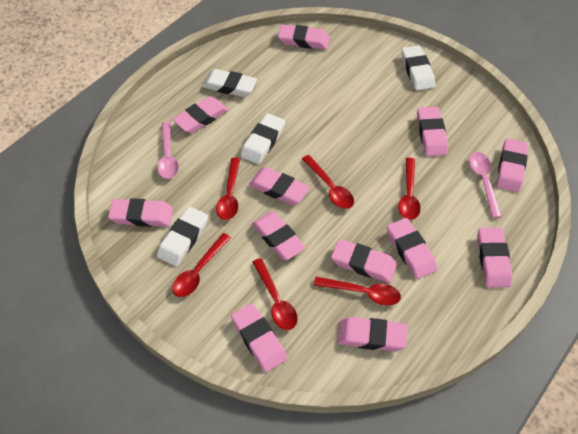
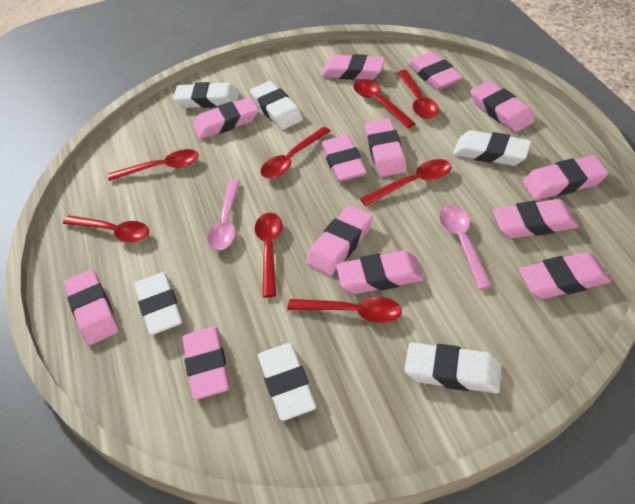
pink eraser: [108,198,173,227] [173,96,228,133] [231,303,287,372] [249,167,310,205] [252,212,306,260] [278,24,330,50] [331,239,397,283] [337,317,407,351] [387,218,437,279] [417,107,448,156] [477,227,513,288] [497,138,528,192] = 12 -> [64,269,118,345] [182,326,230,400] [193,97,258,139] [306,206,373,275] [321,54,385,80] [321,135,367,182] [336,251,424,294] [365,118,407,177] [408,51,463,90] [470,81,535,132] [493,199,579,238] [519,252,611,299] [523,155,608,200] = 13
red spoon: [172,233,231,297] [216,158,240,220] [252,258,298,330] [302,155,354,209] [314,277,401,306] [398,158,421,220] = 6 -> [63,215,149,243] [108,149,199,181] [255,213,283,298] [260,127,331,178] [287,297,402,323] [354,79,416,128] [360,159,452,206] [398,70,439,119] = 8
white eraser: [157,207,208,266] [202,69,257,97] [241,113,285,164] [402,45,435,91] = 4 -> [134,272,183,335] [173,82,239,108] [250,81,303,130] [258,343,317,421] [404,342,502,393] [453,130,532,166] = 6

